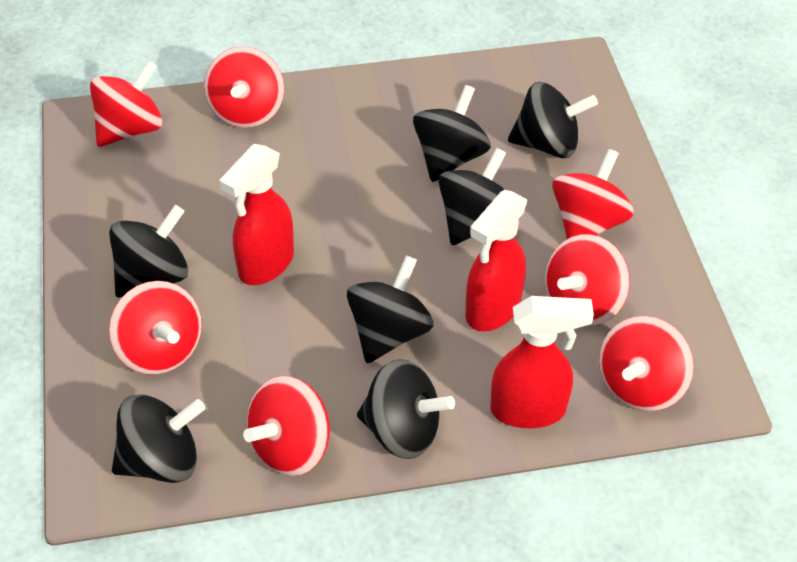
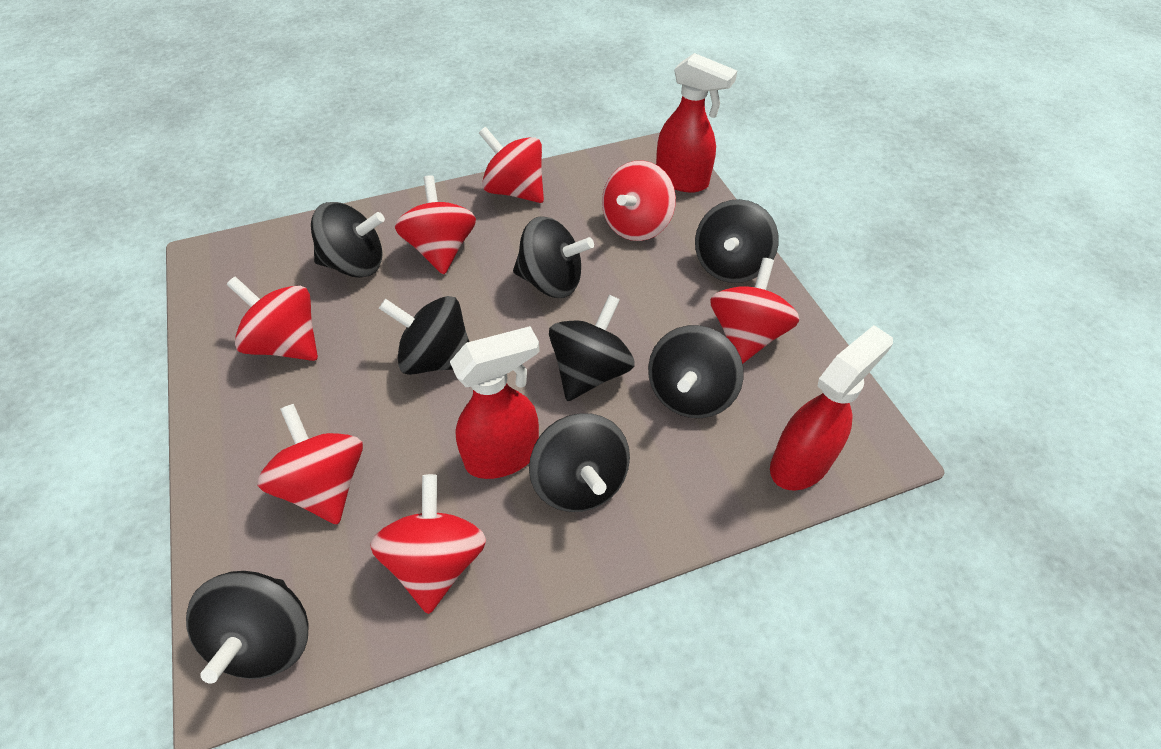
black spinning top: [109,205,188,297] [112,394,205,483] [347,255,434,363] [357,359,455,459] [413,85,491,182] [438,148,506,245] [508,82,598,158] = 7 -> [186,571,308,684] [311,202,385,278] [379,296,469,375] [513,216,594,298] [529,413,630,512] [549,295,634,401] [648,325,744,418] [695,199,779,283] = 8

